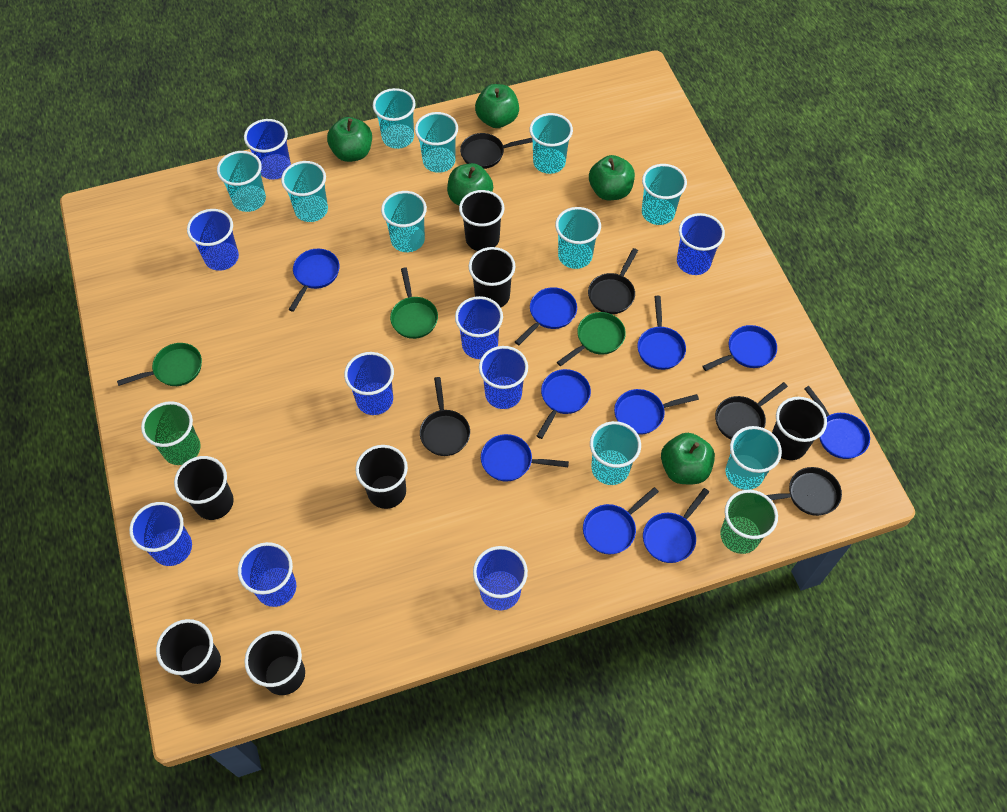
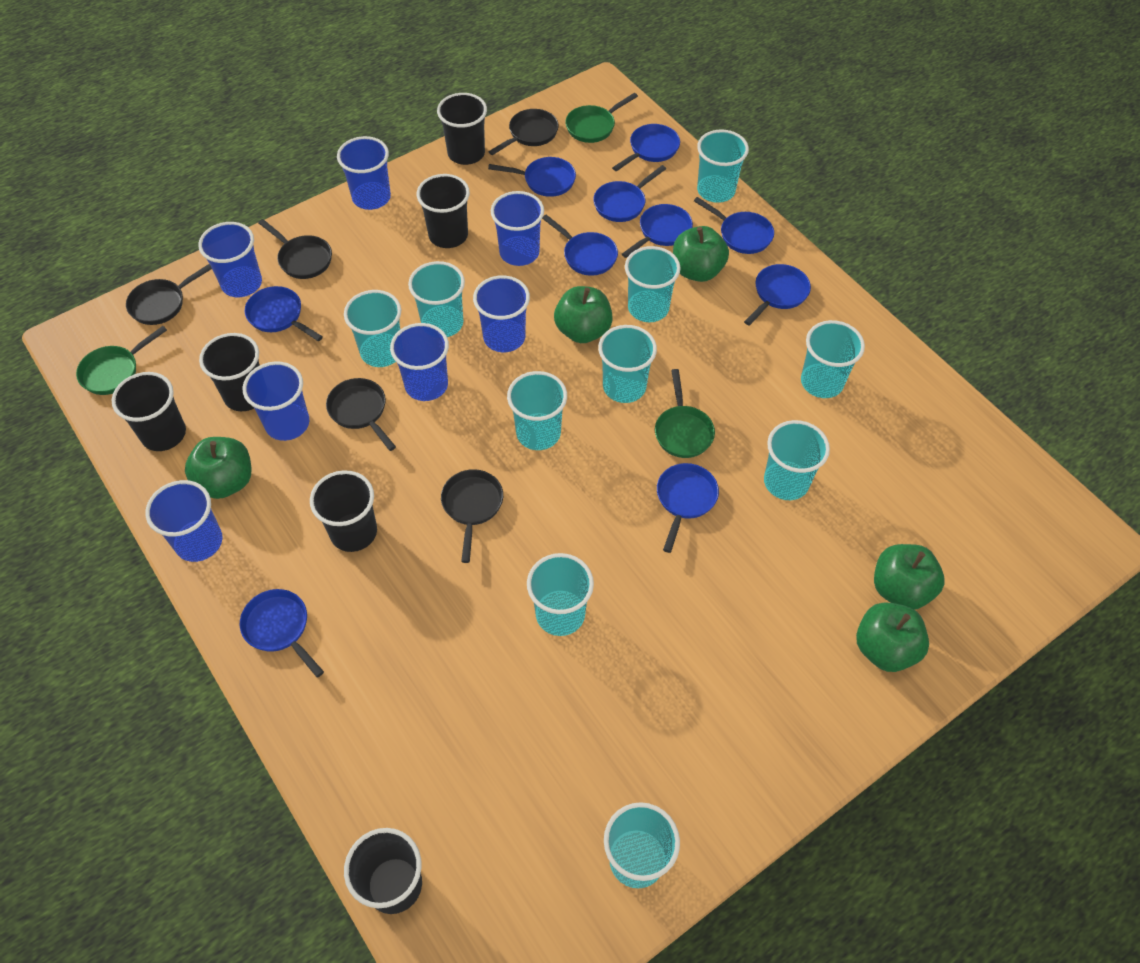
black cup: [156,619,221,684] [174,456,234,520] [244,631,305,695] [356,445,408,509] [459,190,504,251] [468,247,516,307] [772,397,827,460] = 7 -> [112,372,186,451] [199,333,260,411] [310,470,377,552] [344,828,422,914] [417,174,470,248] [437,93,487,165] = 6
blue cup: [129,502,192,566] [187,209,239,271] [238,542,296,607] [244,119,291,180] [344,352,394,415] [455,296,503,359] [473,546,528,610] [479,346,528,409] [677,213,725,275] = 9 -> [145,480,223,562] [198,222,262,297] [243,361,309,441] [337,136,391,210] [390,323,449,401] [473,275,530,352] [491,191,544,266] = 7
green cup: [141,401,201,465] [720,490,778,554] = 2 -> none = 0

